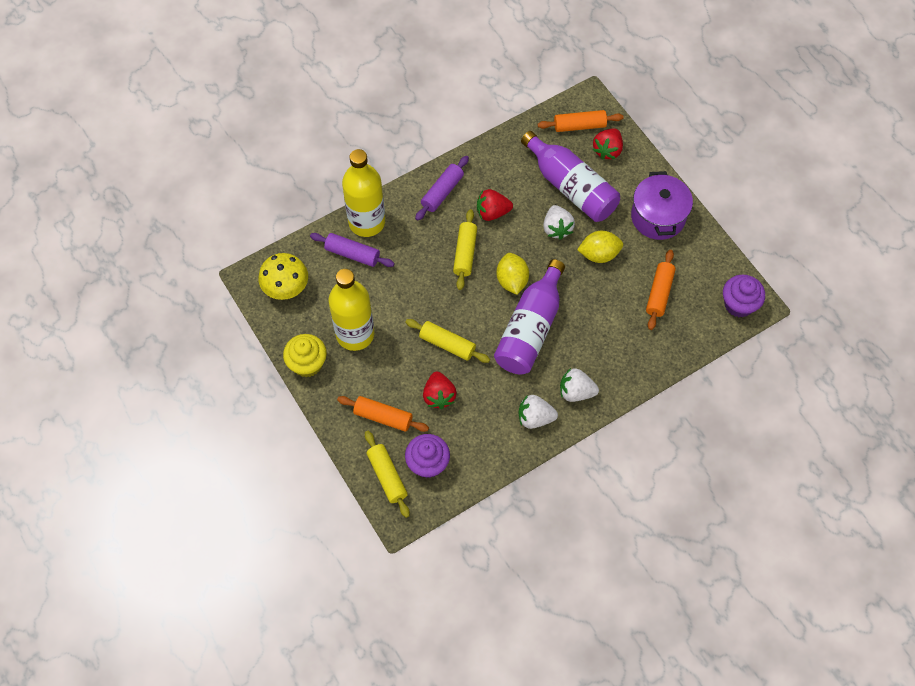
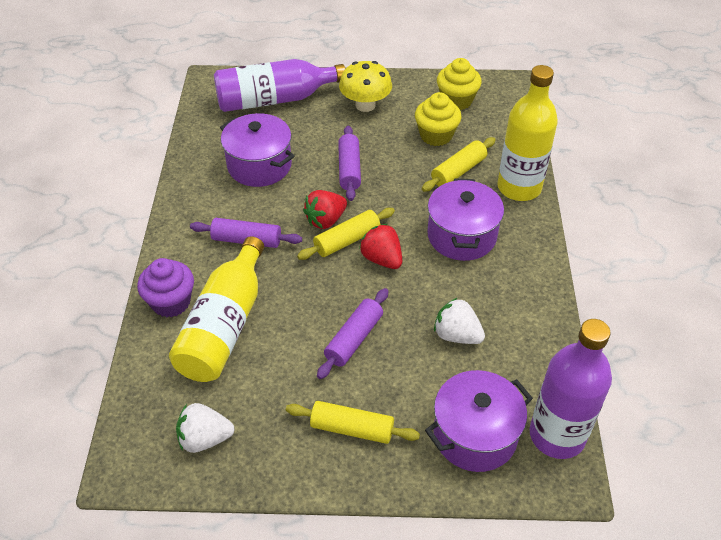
orange rolling pin: [337,396,429,432] [538,110,623,132] [646,250,676,330] = 3 -> none = 0
purple cupcake: [405,434,450,478] [723,275,765,317] = 2 -> [137,258,194,317] = 1
purple pot: [631,171,693,240] = 1 -> [220,113,295,187] [425,370,533,472] [427,178,504,261] = 3
purple rolling pin: [310,233,395,267] [415,156,469,221] = 2 -> [190,218,302,248] [317,288,388,379] [338,126,361,201] = 3
red strawberry: [423,371,457,409] [477,189,513,221] [592,129,623,160] = 3 -> [303,190,347,229] [359,224,402,269] = 2
white strawberry: [518,395,558,429] [543,205,575,240] [560,368,599,402] = 3 -> [176,403,235,453] [434,298,485,344] = 2
yellow cupcake: [283,334,327,377] = 1 -> [415,92,462,146] [437,58,481,110] = 2
yellow lemon: [496,253,529,295] [577,231,623,263] = 2 -> none = 0

